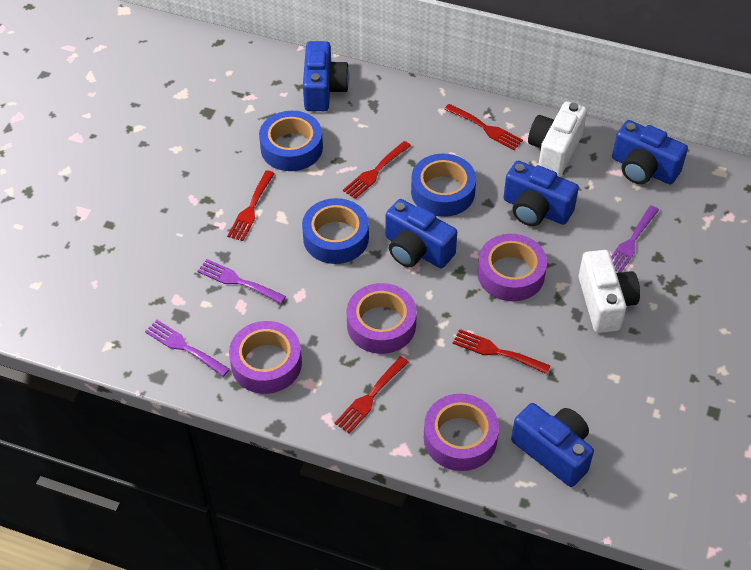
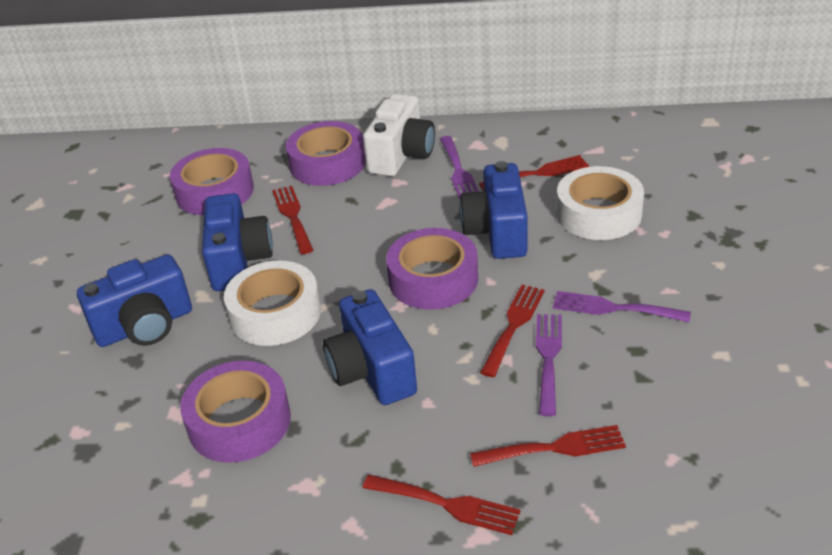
blue camera: [303,41,349,111] [385,199,457,268] [503,161,579,226] [511,403,594,487] [612,120,688,184] = 5 -> [77,254,192,347] [202,193,273,291] [323,289,417,405] [459,161,528,259] = 4
blue tape: [259,111,323,171] [302,198,369,264] [411,154,476,217] = 3 -> none = 0
white camera: [528,101,587,176] [579,250,640,333] = 2 -> [363,93,435,177] = 1
white tape: none = 0 -> [224,261,321,346] [556,166,644,240] = 2

